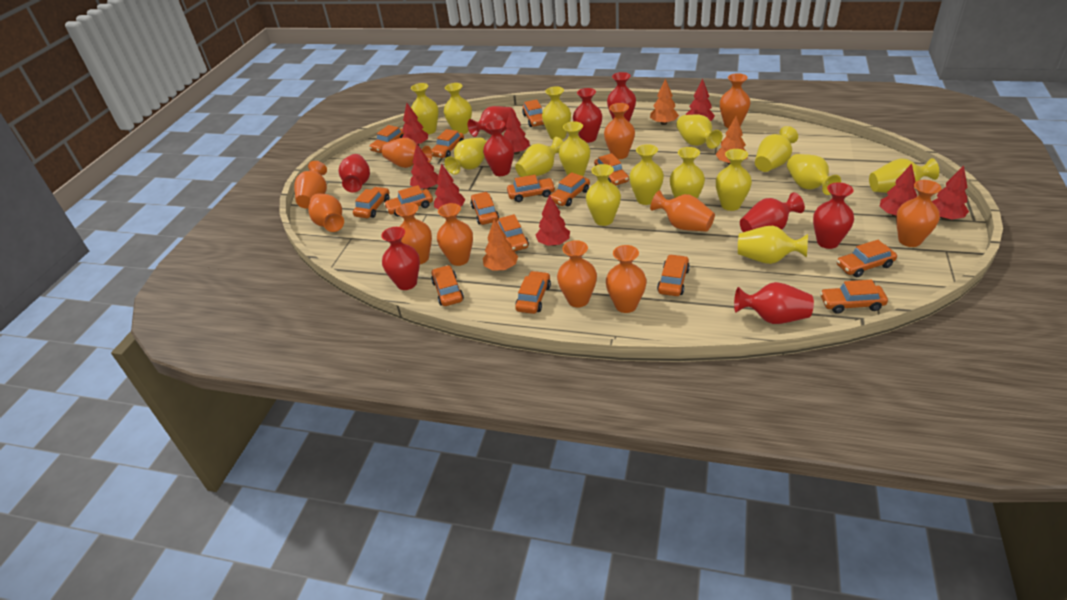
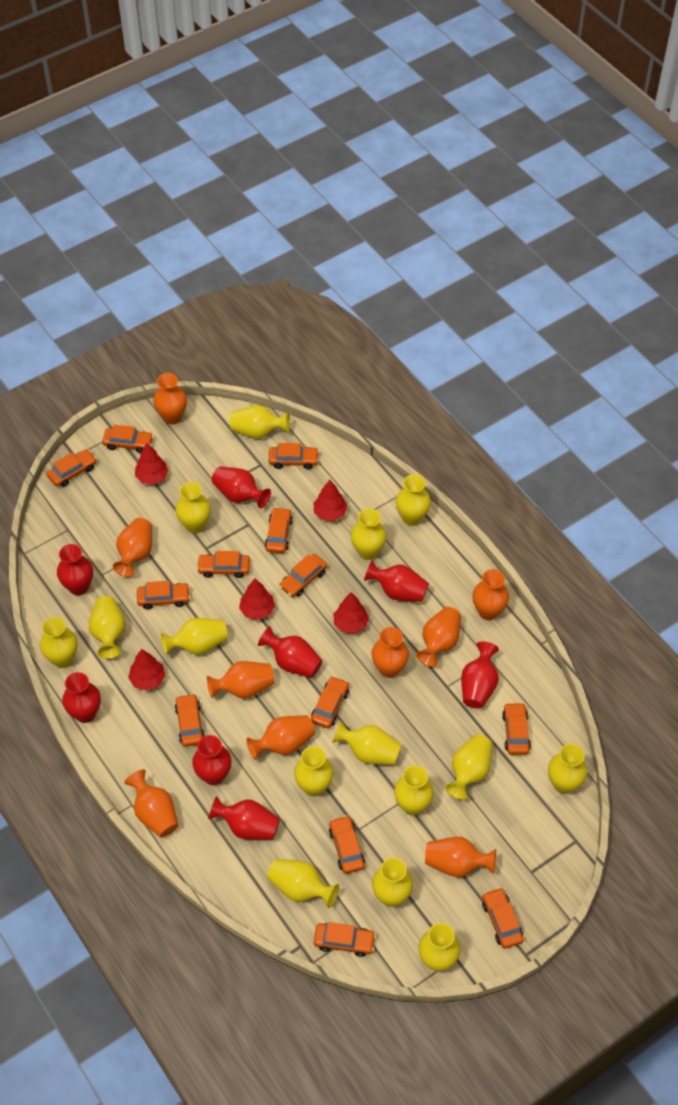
orange car: [353,187,389,218] [369,125,404,153] [384,185,433,216] [431,129,464,158] [431,265,464,306] [471,192,499,225] [497,214,529,252] [507,175,556,202] [515,271,551,314] [522,99,544,127] [550,172,590,206] [594,153,629,186] [657,254,690,296] [820,280,888,314] [837,240,897,277] = 15 -> [47,449,97,487] [102,425,154,453] [137,581,190,609] [175,693,205,747] [197,551,250,578] [265,507,293,553] [269,443,319,469] [279,554,327,597] [311,676,349,729] [314,922,376,957] [329,815,365,874] [482,887,524,949] [502,703,531,755] = 13
orange tree: [483,219,518,271] [650,78,679,125] [715,116,748,165] = 3 -> none = 0
orange vase: [294,161,327,209] [308,193,344,232] [382,138,432,168] [396,203,432,264] [437,203,473,266] [557,240,597,308] [604,103,635,159] [606,245,647,313] [650,190,715,232] [720,73,751,128] [896,180,941,247] = 11 -> [113,518,152,577] [124,769,179,838] [153,373,187,424] [207,661,274,699] [246,715,315,760] [372,627,409,678] [416,607,461,667] [425,837,496,877] [473,569,509,620] = 9
red tree: [402,103,428,146] [410,143,438,190] [434,163,466,209] [504,108,530,154] [536,195,570,246] [686,79,715,121] [880,164,917,217] [932,166,969,220] = 8 -> [128,649,165,691] [135,443,169,485] [239,579,275,620] [313,480,348,521] [333,592,369,634] = 5
red vase: [339,154,370,193] [381,227,420,290] [468,106,516,137] [483,120,514,176] [573,88,602,143] [607,72,636,122] [734,282,814,324] [740,192,805,232] [813,182,854,249] = 9 -> [57,544,93,595] [62,672,101,723] [192,735,232,785] [209,796,280,840] [212,466,271,508] [258,626,322,678] [364,561,429,602] [461,642,499,709] = 8

